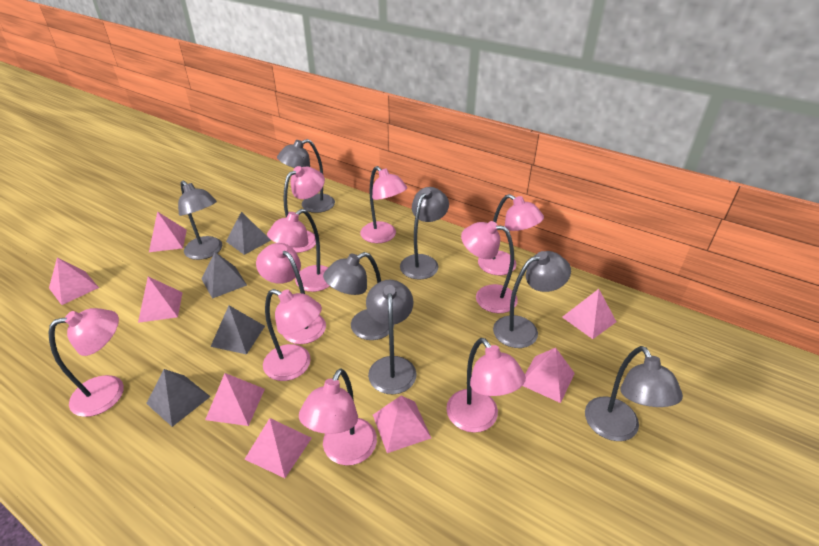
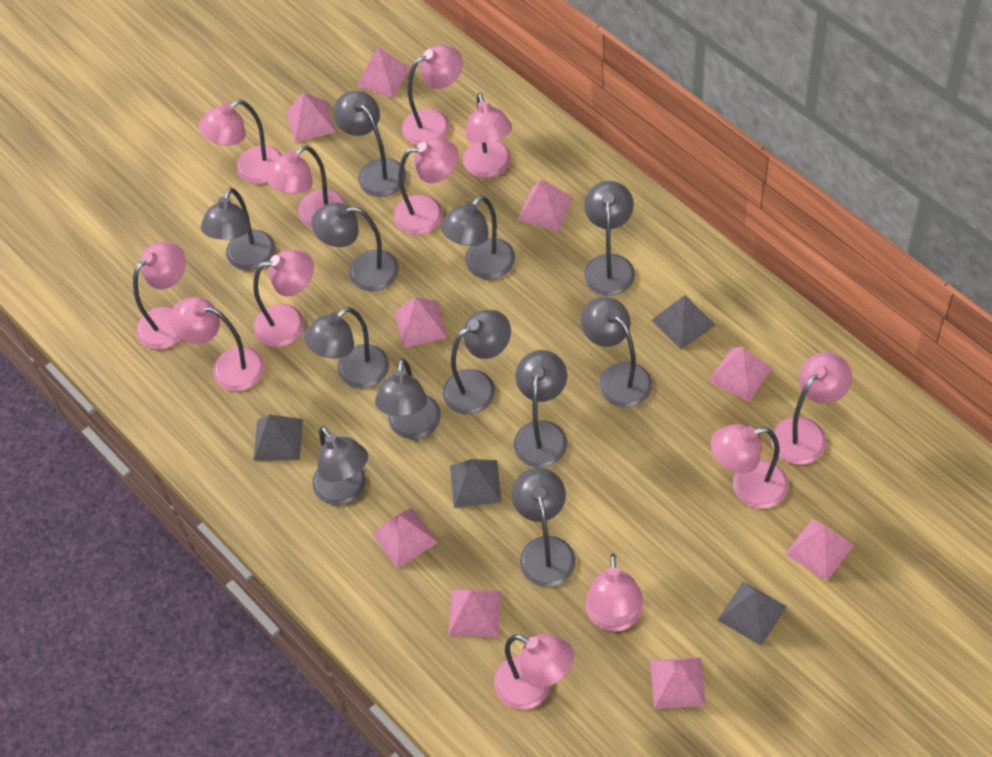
grey lamp: [178,180,222,260] [277,139,335,213] [323,252,394,340] [366,280,417,394] [400,187,449,280] [493,251,571,348] [585,346,683,441] = 7 -> [201,188,275,271] [304,307,389,389] [311,202,399,292] [312,426,368,505] [333,91,406,197] [375,358,441,439] [440,196,515,279] [443,310,511,415] [512,468,576,587] [514,350,567,468] [581,297,652,407] [584,181,635,296] = 12
pink lamp: [49,308,124,417] [256,243,326,344] [263,289,322,381] [267,209,329,292] [283,166,325,253] [299,369,377,465] [360,166,407,243] [446,338,526,433] [461,221,518,313] [478,194,544,275] = 10 -> [133,242,186,350] [170,297,265,391] [199,100,282,184] [253,250,314,347] [265,145,346,228] [394,138,459,235] [402,45,463,146] [463,93,512,178] [494,634,574,709] [586,554,643,631] [711,424,788,509] [771,352,852,465] = 12
pink pyramid: [49,258,99,305] [138,277,183,323] [149,211,187,252] [205,373,265,426] [244,418,312,478] [373,396,431,453] [523,348,575,403] [562,289,616,339] = 8 -> [287,92,335,143] [357,47,411,98] [372,508,438,569] [395,297,447,348] [448,589,501,637] [518,180,573,231] [650,657,706,709] [708,347,772,402] [785,519,854,581] = 9

